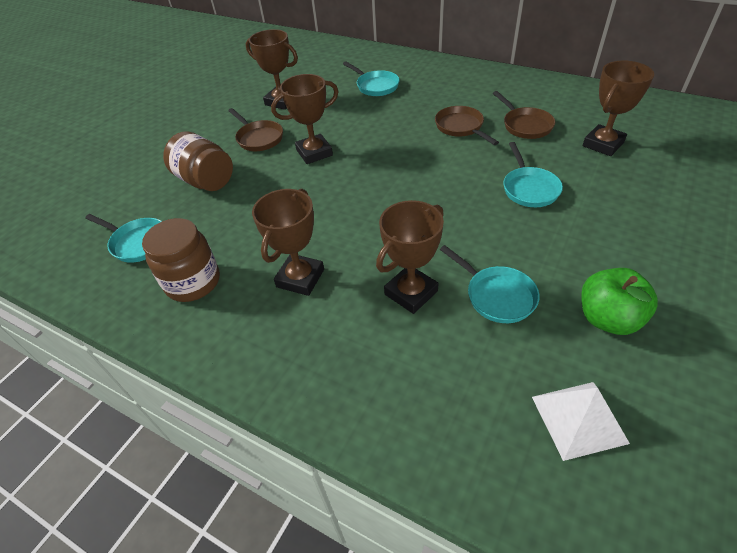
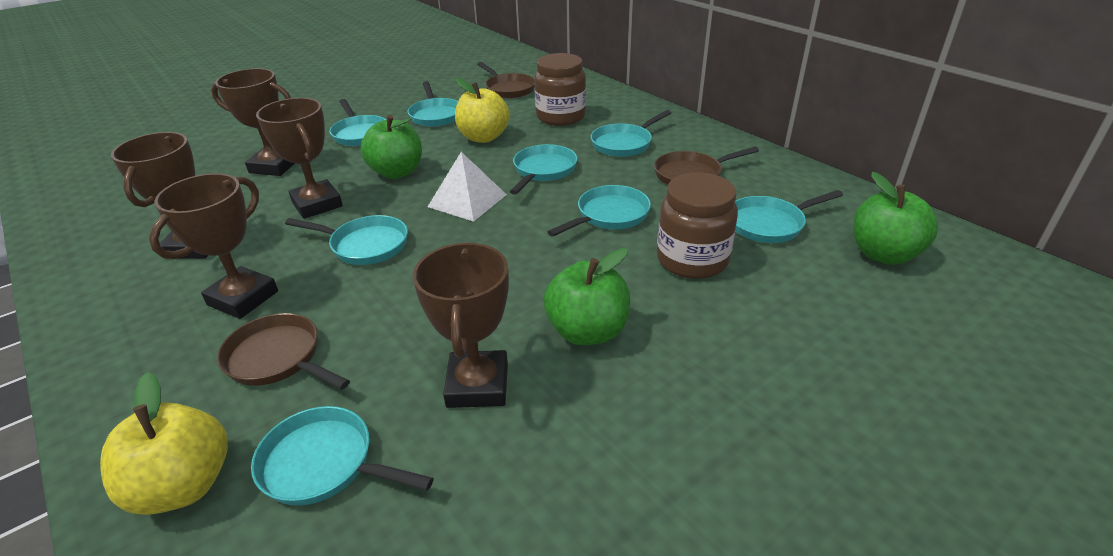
green apple: [581,268,658,335] = 1 -> [360,115,422,179] [544,248,630,345] [853,172,938,265] = 3
turquoise pan: [85,214,162,263] [343,61,400,96] [440,245,539,323] [503,142,563,207] = 4 -> [251,406,434,506] [285,215,408,265] [329,99,386,146] [408,81,458,127] [510,144,578,195] [547,185,651,237] [591,110,671,157] [735,190,843,243] = 8
yellow apple: none = 0 -> [100,372,228,515] [455,78,510,143] = 2

